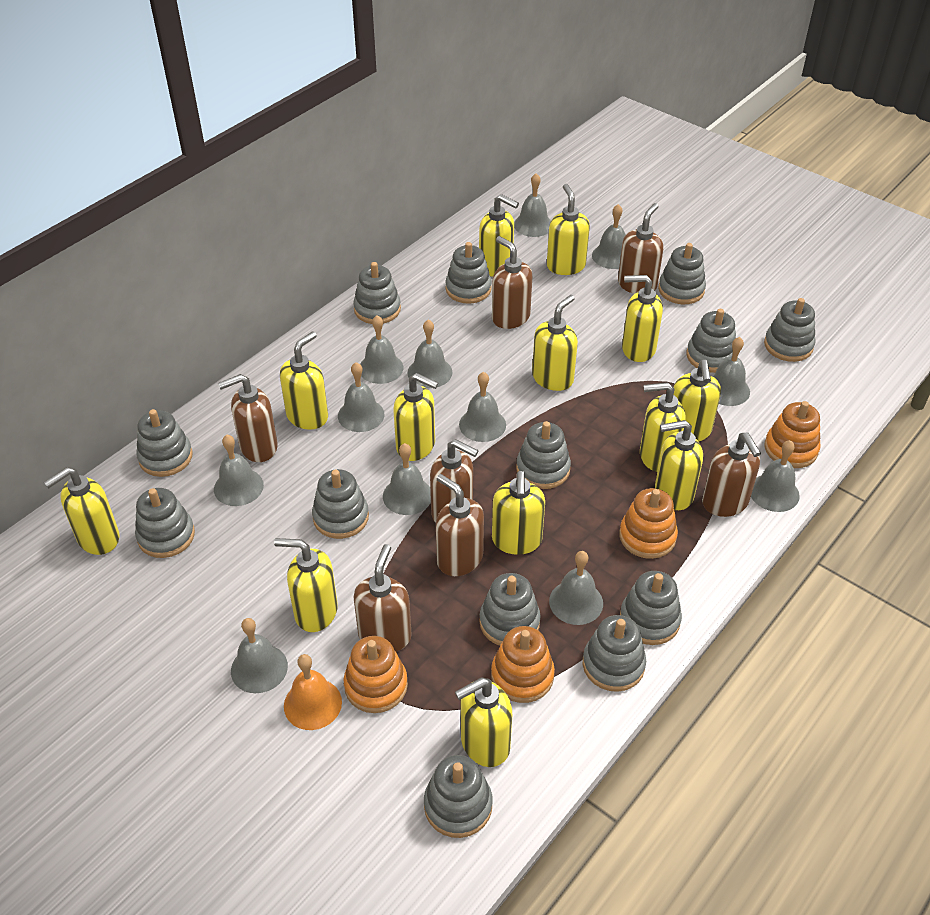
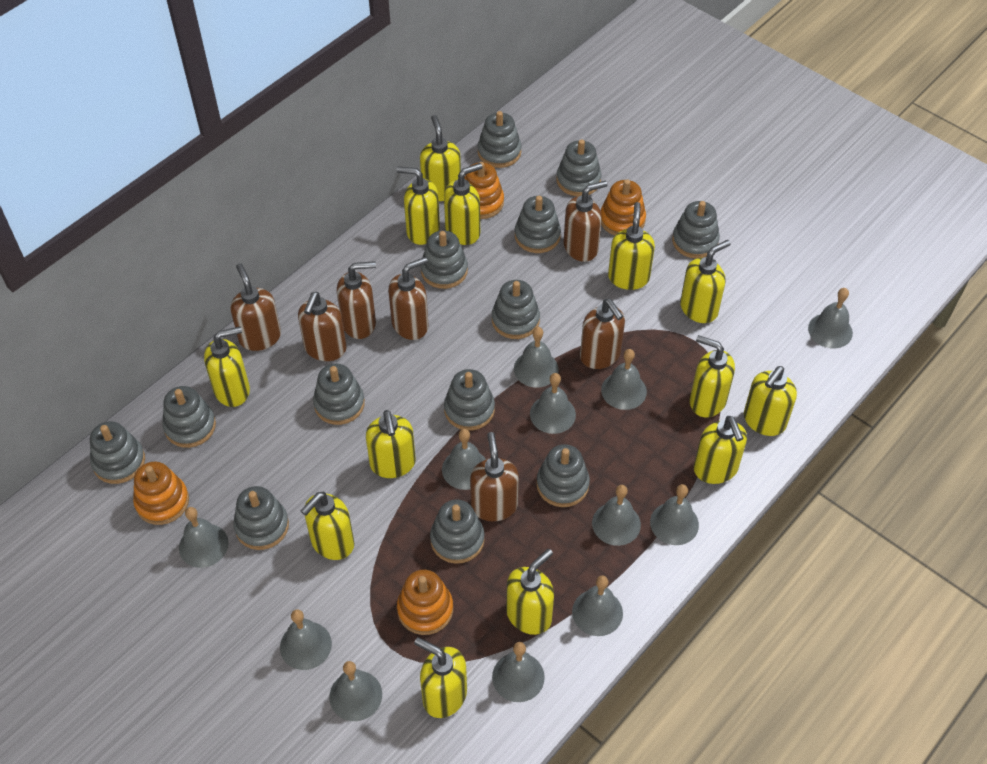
orange bell: [284,654,342,730] = 1 -> none = 0

